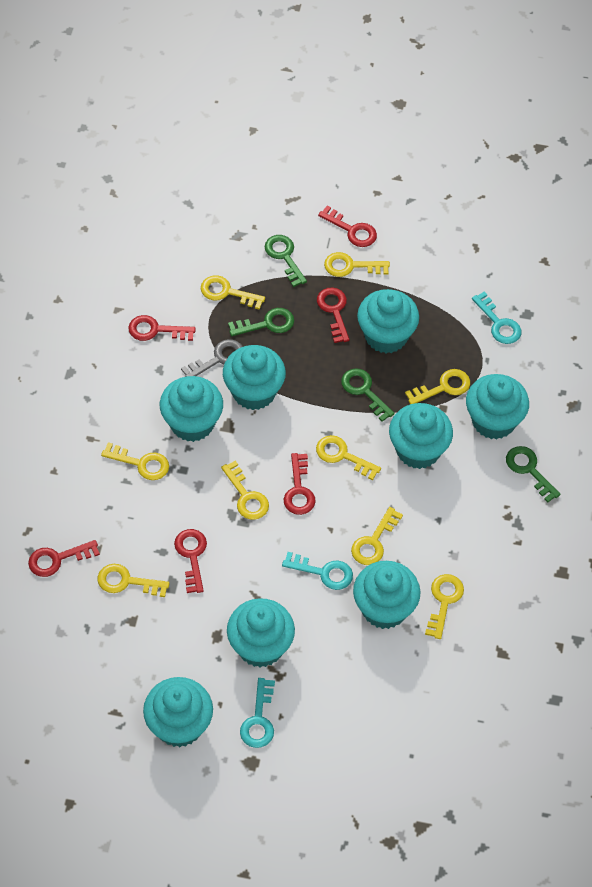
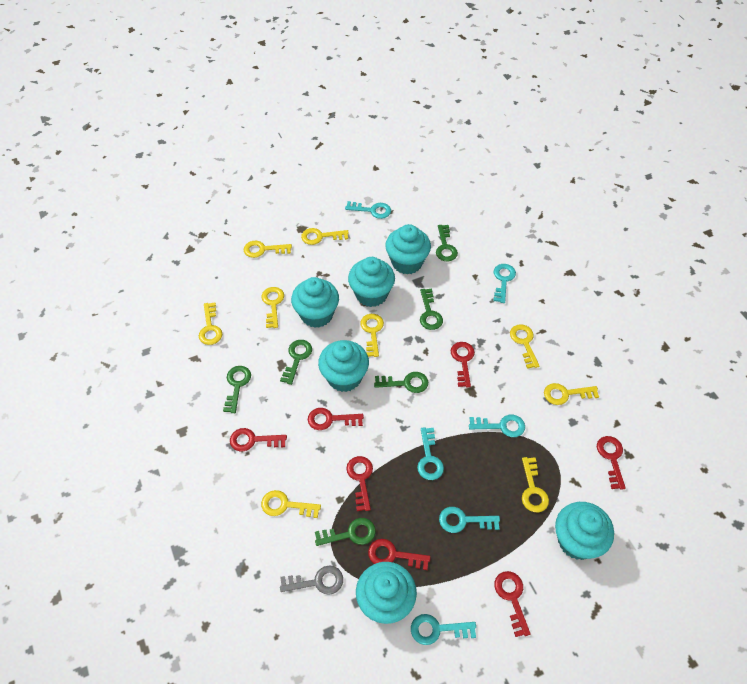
green key: [228,308,294,336] [265,235,307,287] [341,368,395,422] [506,446,561,503] = 4 -> [223,366,251,413] [280,340,312,385] [315,518,376,546] [374,372,428,393] [420,288,443,330] [436,225,458,261] = 6
red key: [28,540,100,577] [128,315,196,341] [174,529,207,593] [284,453,316,515] [317,287,350,343] [318,206,377,247] = 6 -> [230,428,287,451] [308,408,364,430] [346,456,373,511] [368,539,430,570] [451,342,475,387] [494,571,531,637] [597,436,626,490] = 7
turquoise cupcake: [143,677,213,747] [160,376,223,442] [223,345,286,410] [227,598,295,667] [353,561,420,629] [357,289,419,353] [389,403,453,469] [466,374,529,440] = 8 -> [291,277,339,328] [318,340,369,392] [348,257,395,307] [356,562,417,624] [385,224,431,275] [555,502,614,560] = 6
turquoise key: [240,678,275,748] [282,552,353,590] [472,291,521,344] = 3 -> [345,201,391,219] [411,614,476,645] [417,427,444,480] [439,507,500,533] [469,415,525,437] [494,264,516,303] = 6

